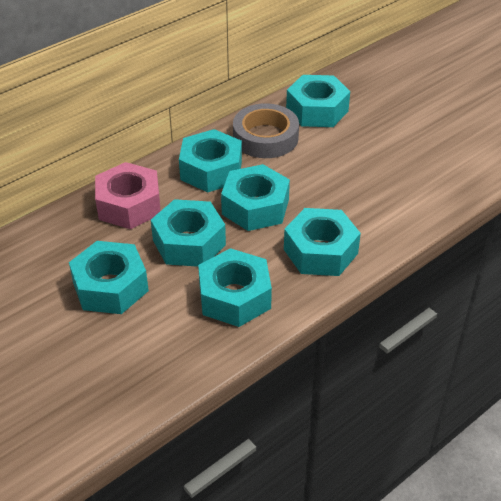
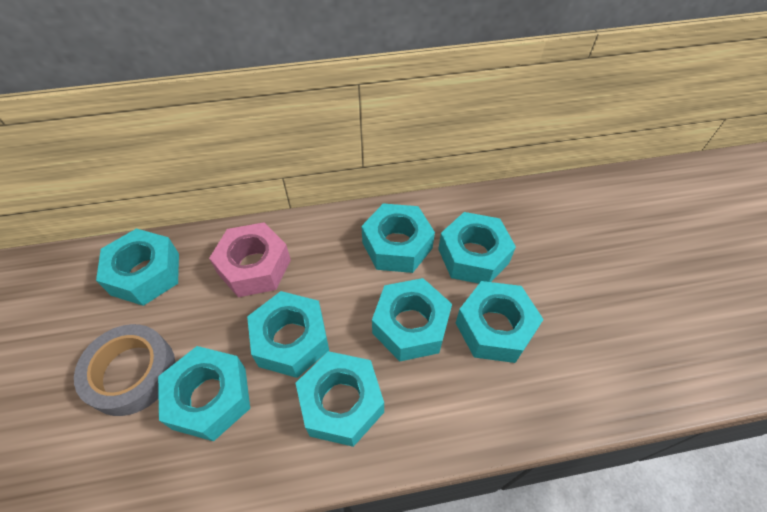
turquoise nut: [69,241,149,314] [151,199,226,267] [179,129,242,192] [198,248,272,327] [221,164,290,231] [284,208,361,276] [286,75,350,127] = 7 -> [96,228,179,306] [158,346,250,441] [247,291,329,378] [296,351,384,447] [361,203,435,273] [372,278,452,361] [438,212,516,284] [456,281,544,363] = 8

